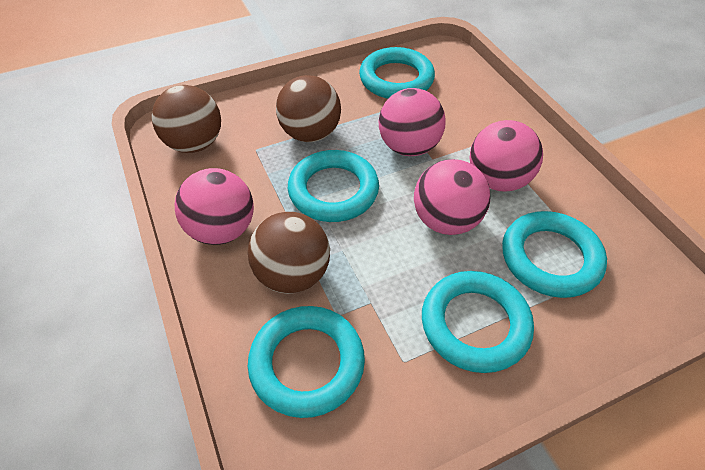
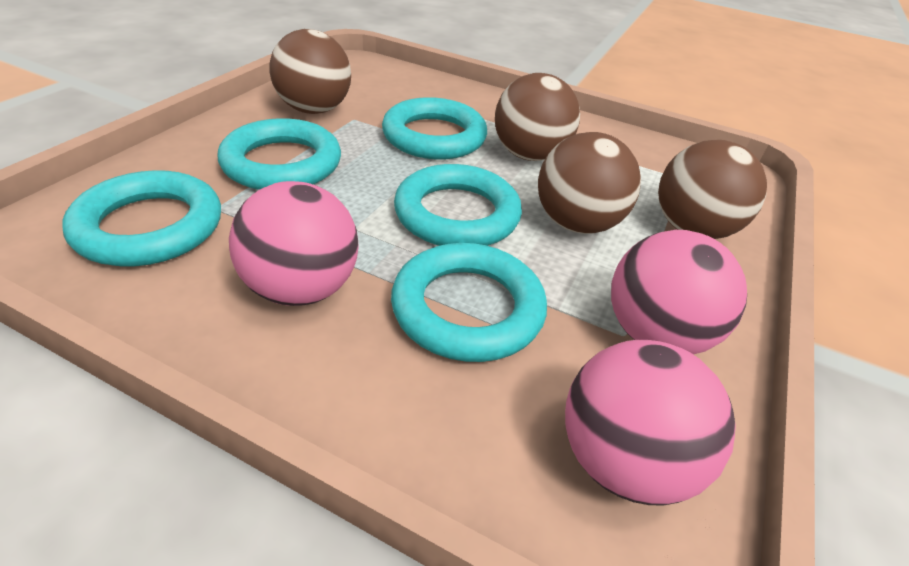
brown ball: [152,85,221,153] [248,212,330,294] [276,75,341,142] = 3 -> [270,29,351,114] [495,73,580,161] [538,132,641,234] [658,140,767,239] = 4
pink ball: [175,168,254,245] [379,88,446,156] [414,159,490,235] [469,120,543,192] = 4 -> [229,181,359,306] [565,340,736,505] [611,230,747,354] = 3

